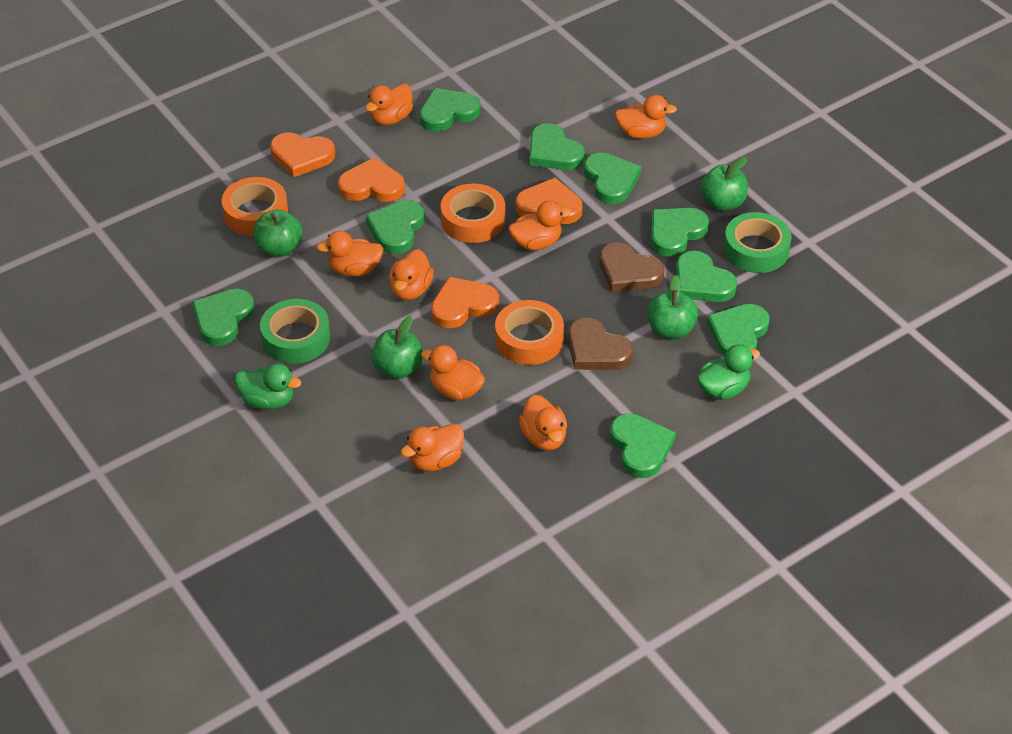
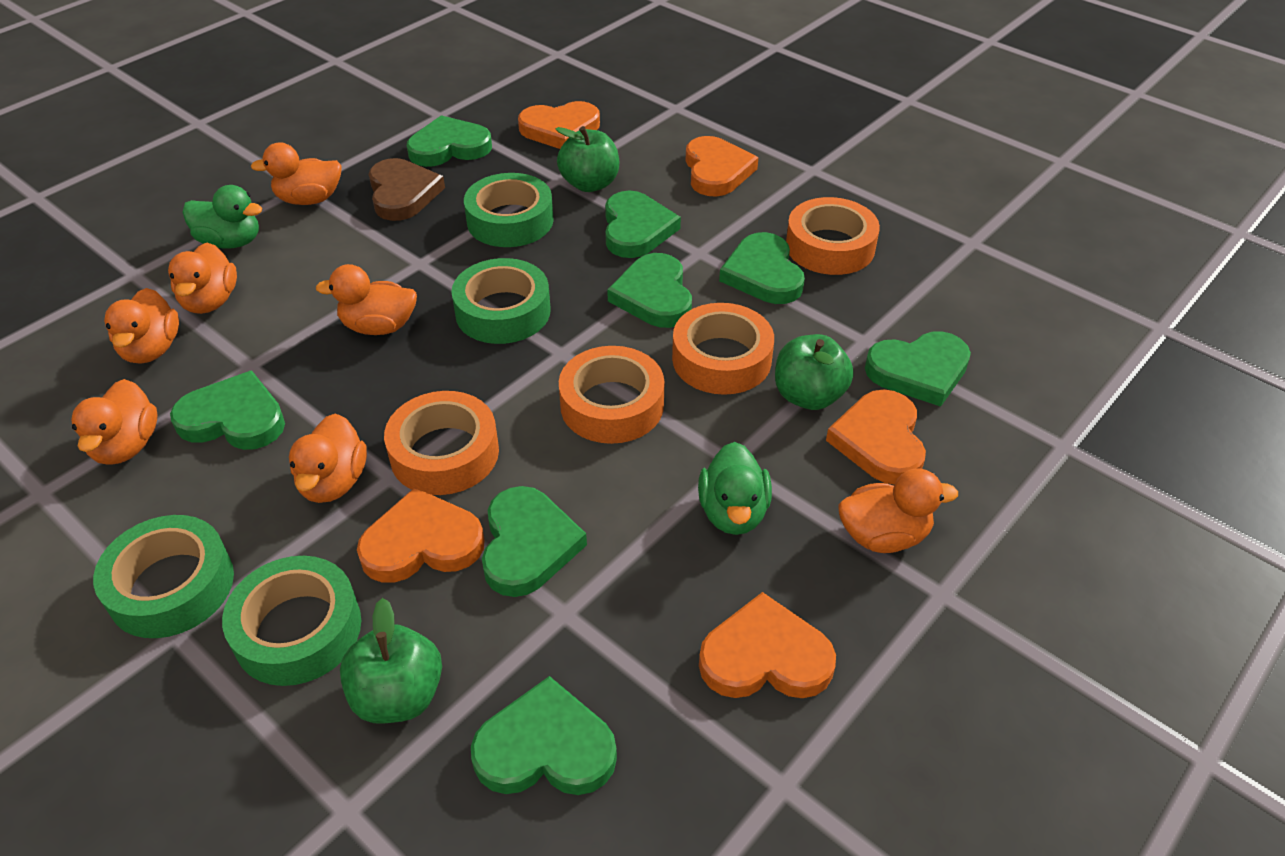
brown heart: [568,318,633,370] [599,242,664,292] = 2 -> [369,158,445,221] = 1
green apple: [254,209,303,257] [371,316,423,379] [647,275,698,339] [700,157,748,211] = 4 -> [340,598,442,724] [556,126,619,192] [775,334,854,410] = 3
green heart: [192,289,255,346] [366,200,425,254] [419,88,481,132] [529,123,585,170] [584,153,641,204] [610,413,676,478] [651,208,709,256] [676,251,737,302] [707,304,770,357] = 9 -> [170,370,285,450] [407,115,492,167] [471,676,617,795] [482,486,587,597] [605,191,681,258] [607,253,692,328] [719,232,805,304] [865,331,971,407] = 8
green tape: [260,299,330,364] [724,212,791,273] = 2 -> [93,515,234,638] [222,556,361,686] [451,258,551,344] [464,173,554,247] = 4
orange duck: [316,231,383,277] [365,84,413,125] [389,249,434,300] [401,424,464,471] [421,345,485,400] [508,201,571,250] [519,395,567,450] [615,95,677,139] = 8 -> [71,379,157,465] [104,288,179,364] [168,243,237,314] [250,142,342,205] [289,413,367,503] [316,264,417,335] [839,468,958,553] = 7
orange heart: [270,132,335,177] [338,157,405,202] [431,277,499,328] [516,178,583,224] = 4 -> [357,488,485,583] [518,101,600,149] [686,136,759,197] [699,592,836,698] [826,389,926,485] = 5
orange tape: [222,177,288,236] [441,184,505,243] [495,300,564,365] = 3 -> [384,391,499,495] [559,346,664,444] [672,303,774,395] [786,197,880,275] = 4

